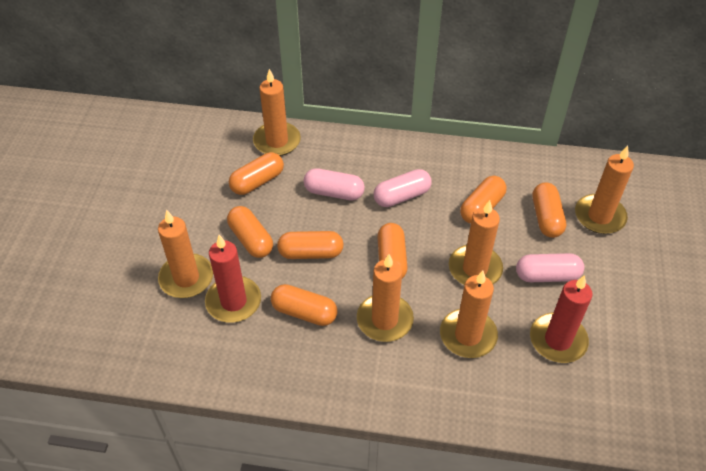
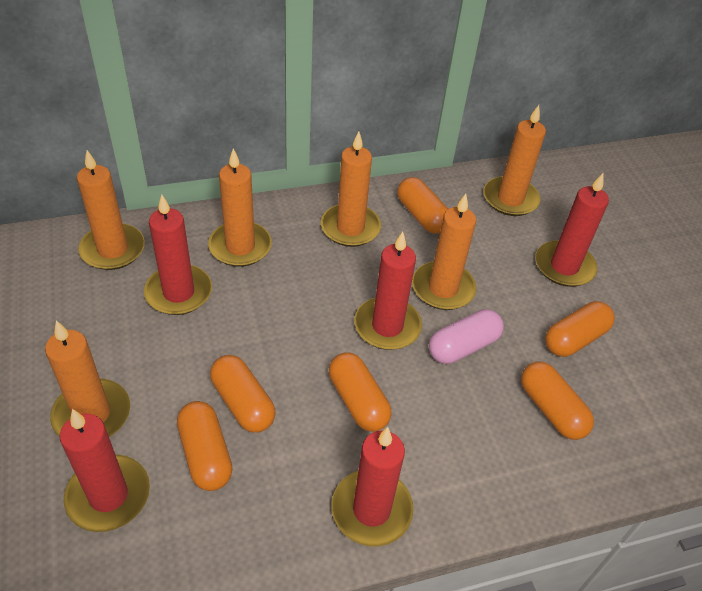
orange capsule: [227,206,273,258] [229,152,284,195] [271,284,337,326] [277,231,344,259] [377,223,408,278] [460,176,507,224] [532,182,566,238] = 7 -> [177,401,232,491] [210,355,276,433] [329,352,391,432] [397,177,448,234] [521,362,594,440] [545,301,615,357] = 6
pink capsule: [304,168,365,200] [374,169,432,207] [516,253,584,282] = 3 -> [429,309,504,364] = 1
red candle: [205,235,261,323] [530,275,593,363] = 2 -> [60,409,150,532] [144,194,212,315] [332,427,413,546] [354,232,422,350] [535,173,609,287] = 5

